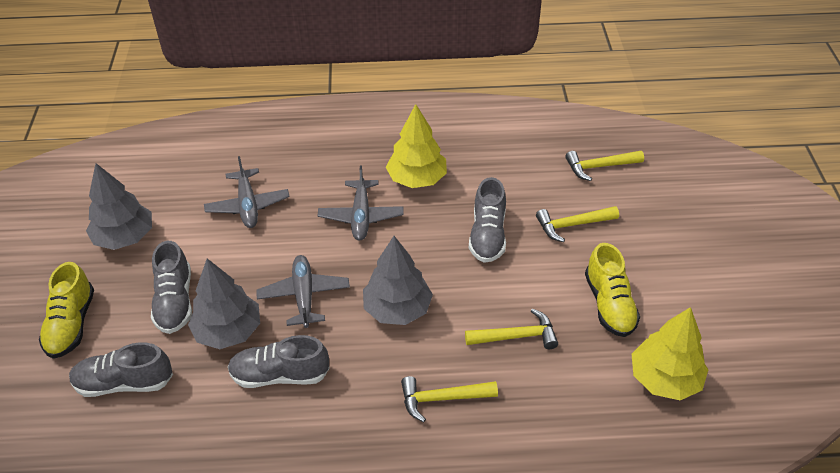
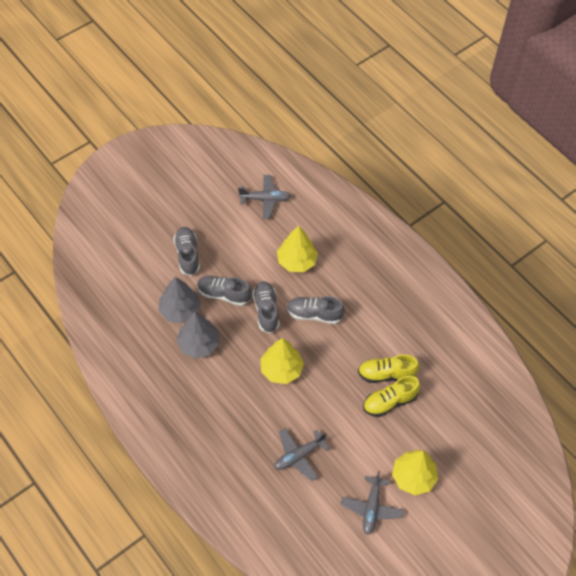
grey tree: [86,163,152,250] [188,259,260,349] [363,236,433,325] = 3 -> [159,277,201,324] [176,312,219,358] = 2
yellow hammer: [401,376,498,422] [465,309,558,349] [536,206,619,242] [565,151,644,181] = 4 -> none = 0
yellow tree: [386,104,447,188] [632,307,708,400] = 2 -> [260,338,304,384] [277,226,318,272] [392,450,438,495] = 3

